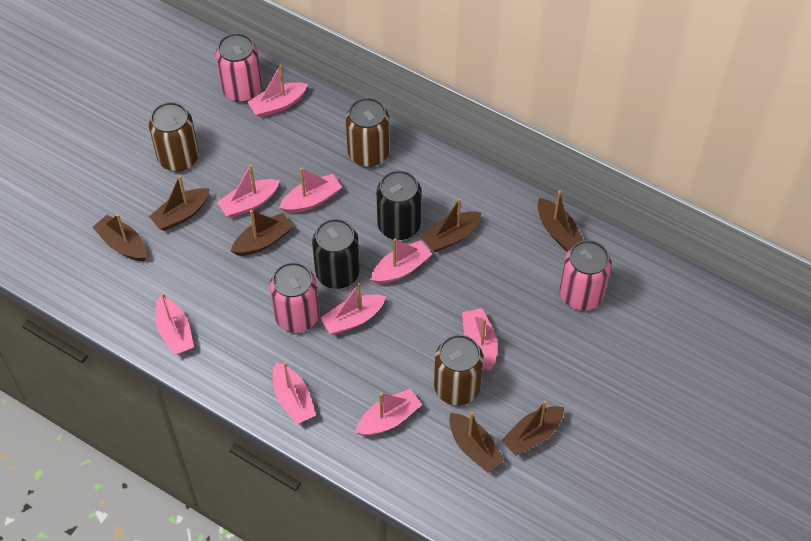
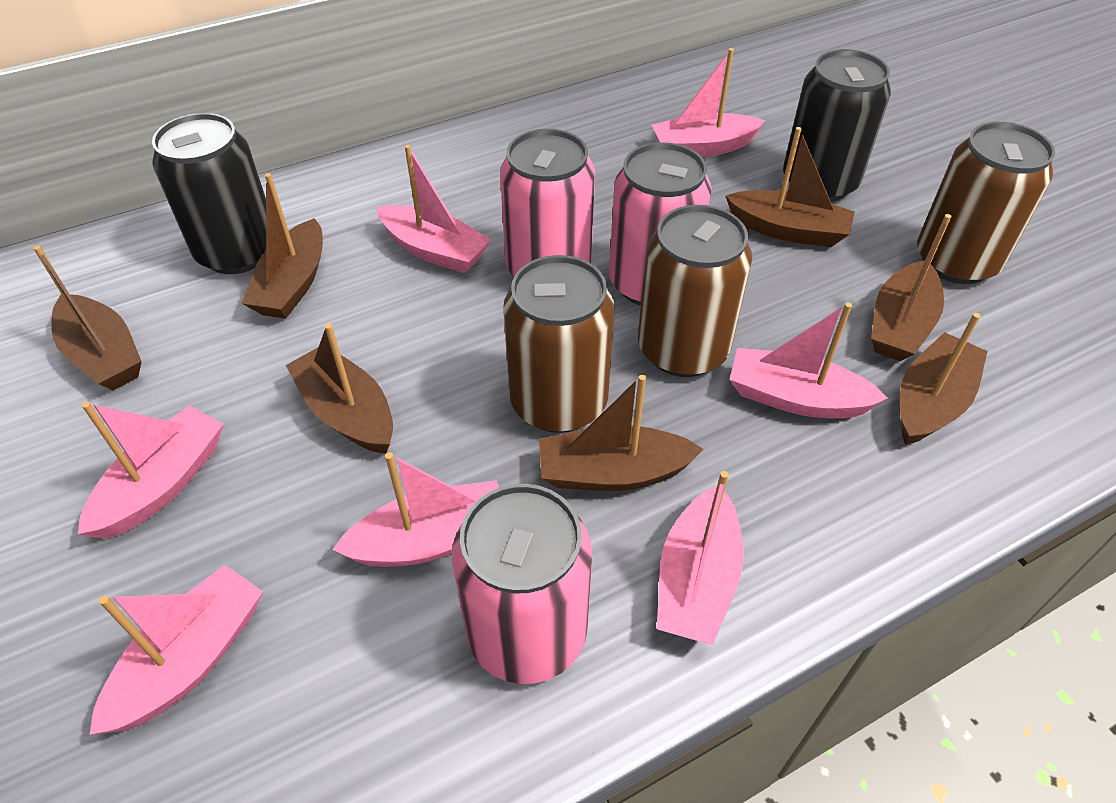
pink boat: [155,293,194,355] [217,164,280,218] [248,65,308,118] [273,362,316,424] [279,167,342,213] [320,283,386,335] [355,389,422,436] [370,238,432,284] [462,308,497,371] = 9 -> [78,402,224,539] [89,565,263,735] [332,452,499,567] [377,145,491,273] [652,48,765,157] [657,471,744,645] [729,302,888,418] = 7

